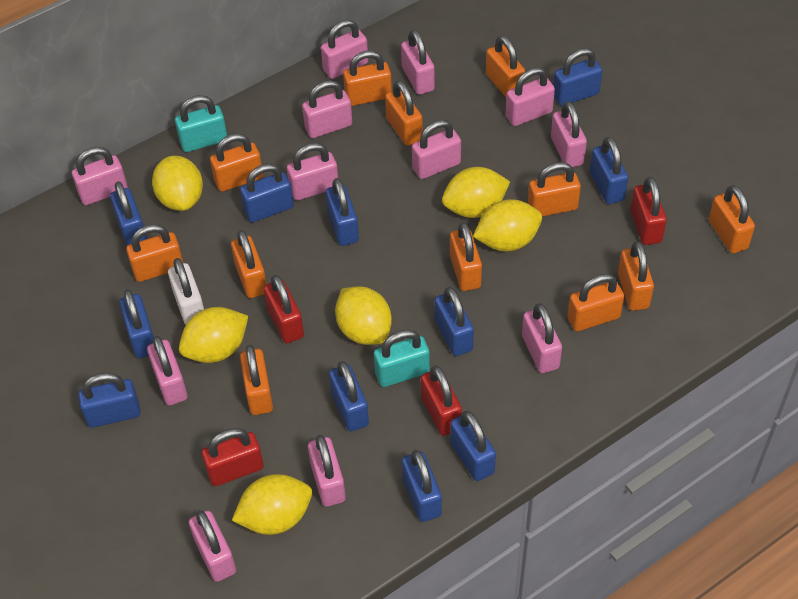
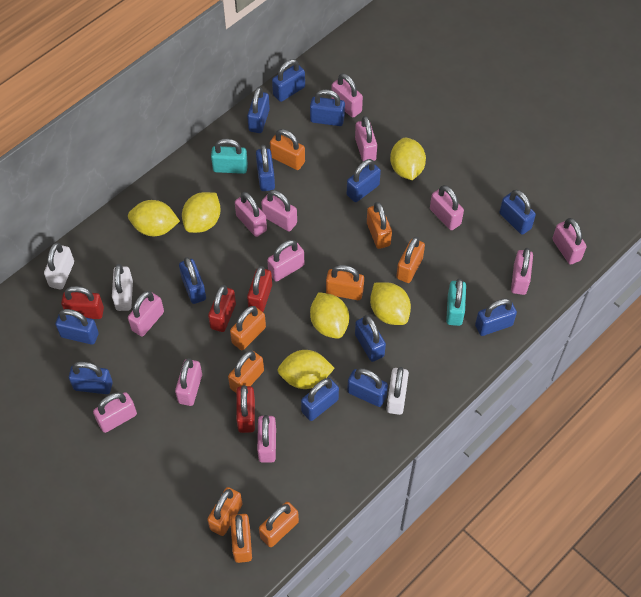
blue padlock: [78,373,141,428] [110,181,147,246] [119,289,154,358] [240,164,294,222] [326,178,359,246] [329,361,369,432] [402,450,442,522] [435,287,474,356] [450,411,496,481] [553,48,602,106] [590,137,628,204] = 11 -> [55,309,99,345] [69,362,113,394] [179,257,206,304] [247,87,270,133] [256,145,275,191] [272,59,305,102] [301,378,339,421] [310,89,345,126] [347,159,381,202] [347,368,388,407] [355,315,386,362] [475,298,517,336] [499,190,536,235] = 13
orange padlock: [126,224,183,282] [210,133,263,192] [231,230,267,298] [240,345,273,415] [343,51,392,106] [385,80,423,146] [450,222,482,291] [486,35,525,97] [528,162,581,217] [567,274,624,331] [618,241,654,311] [709,185,755,253] = 12 -> [207,487,242,536] [228,351,264,393] [230,306,266,350] [230,514,252,563] [259,502,299,547] [270,129,305,170] [326,265,364,300] [367,202,392,249] [396,237,425,283] = 9
white padlock: [168,258,204,325] = 1 -> [44,242,74,290] [112,264,133,311] [386,367,409,415] = 3

